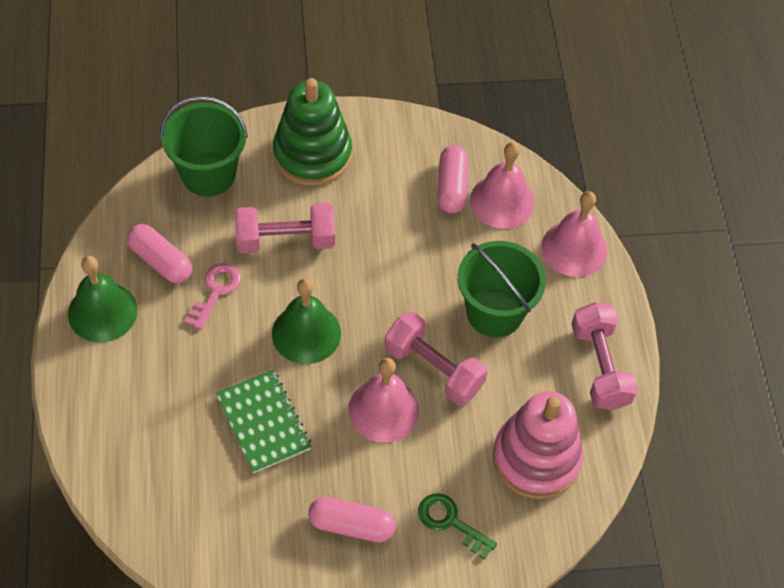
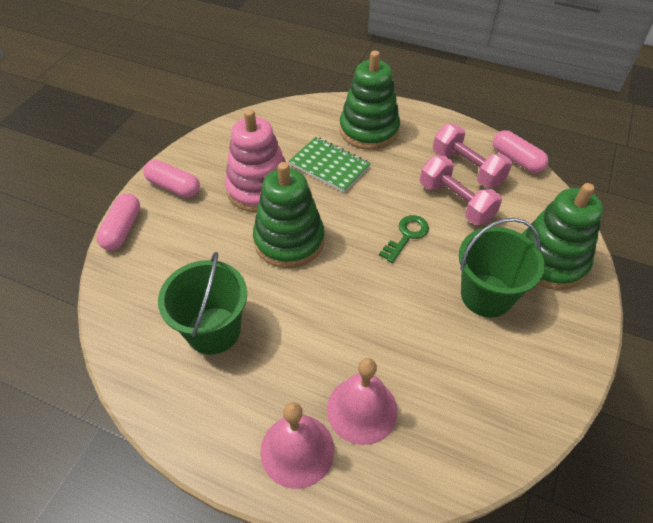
green bell: [68,256,138,342] [272,278,341,364] = 2 -> none = 0
green stacking toy: [273,78,352,186] = 1 -> [253,162,325,268] [339,51,400,150] [522,183,603,290] = 3
pink bell: [348,358,419,443] [470,142,535,229] [542,191,607,277] = 3 -> [260,402,334,489] [327,358,398,445] = 2
pink dumbbell: [235,203,335,253] [384,312,487,405] [571,302,638,410] = 3 -> [420,156,502,225] [433,124,512,188] = 2
pink key: [184,263,241,330] = 1 -> none = 0

